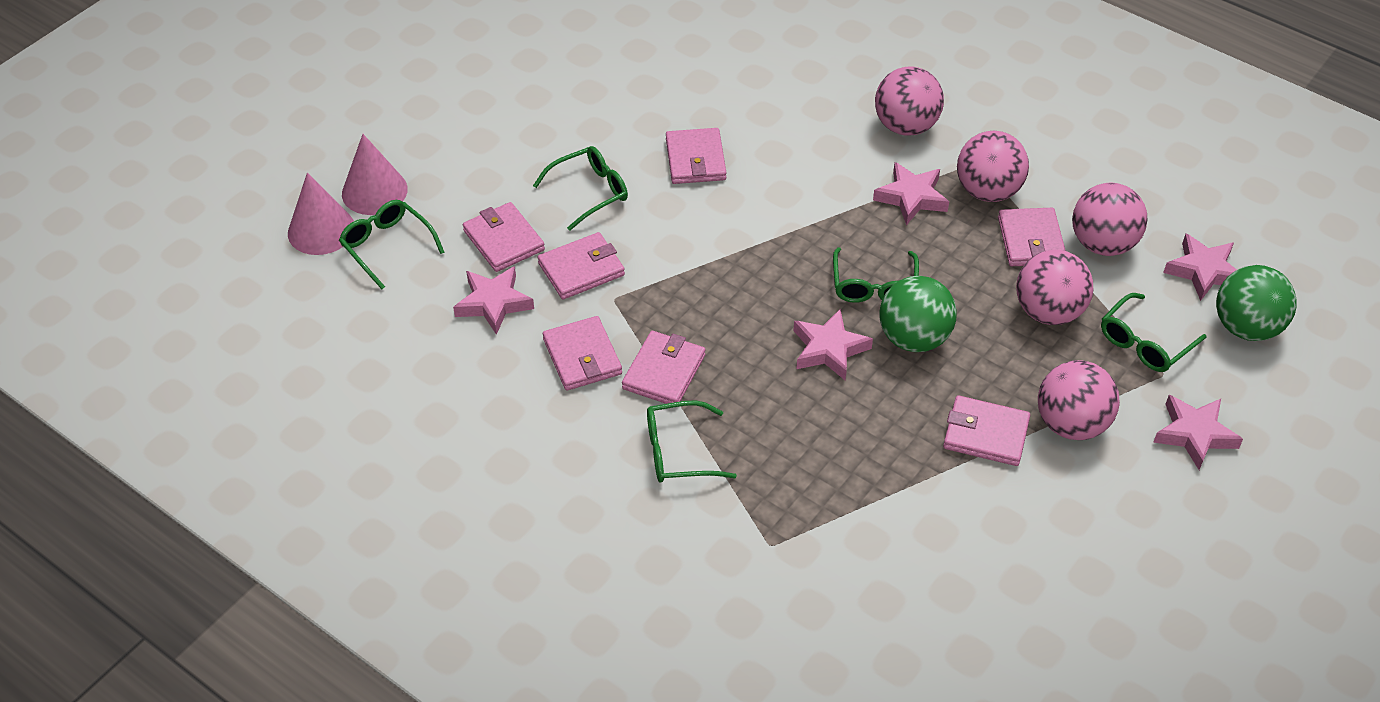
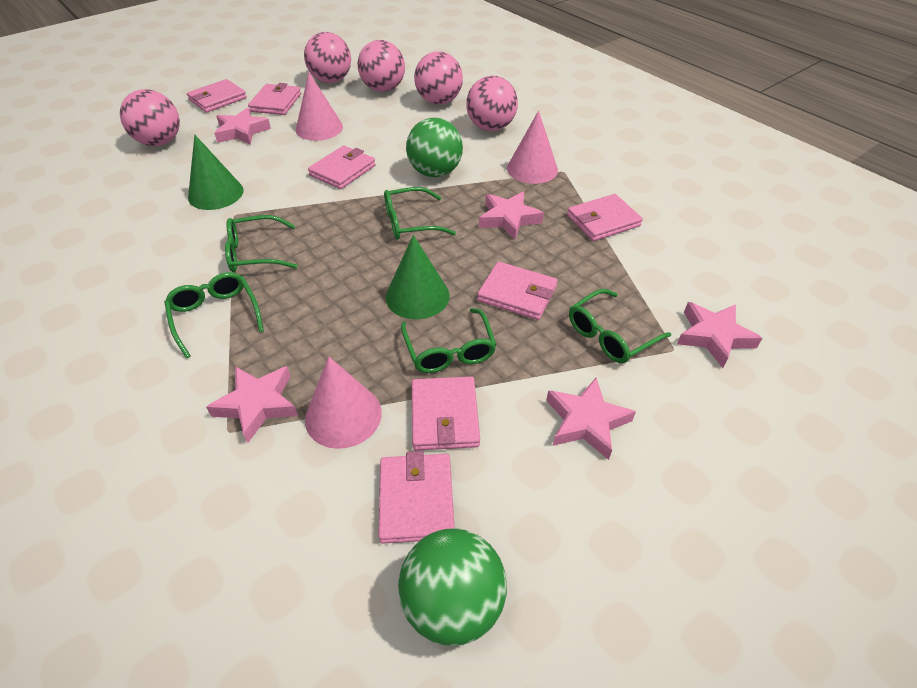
green cone: none = 0 -> [188,135,243,210] [386,235,450,319] = 2
pink cone: [288,173,354,255] [342,134,408,215] = 2 -> [296,73,343,141] [305,356,382,449] [507,111,558,184] = 3

